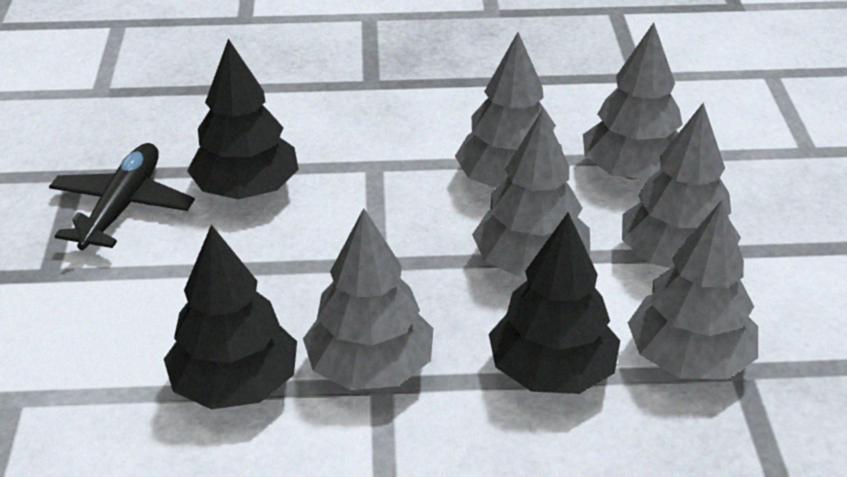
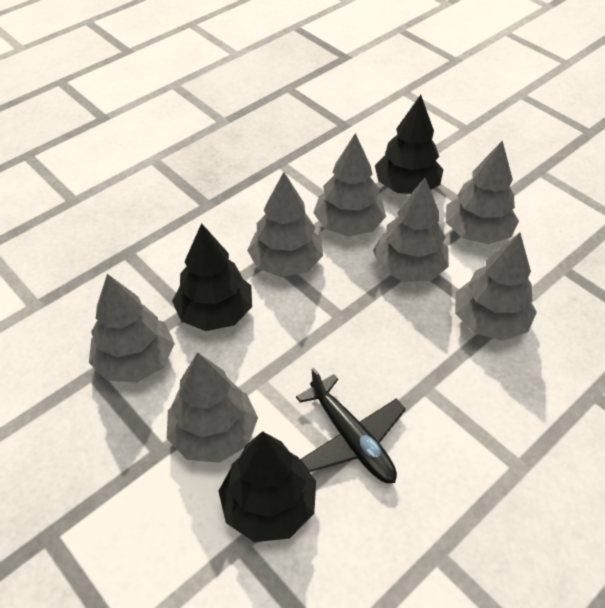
grey tree: [303,208,433,390] [455,32,562,188] [472,109,590,278] [583,23,683,180] [622,103,741,268] [628,199,758,379] = 6 -> [89,274,175,382] [167,352,258,463] [247,172,323,277] [313,133,386,237] [373,178,449,282] [446,140,519,244] [455,233,537,341] = 7

